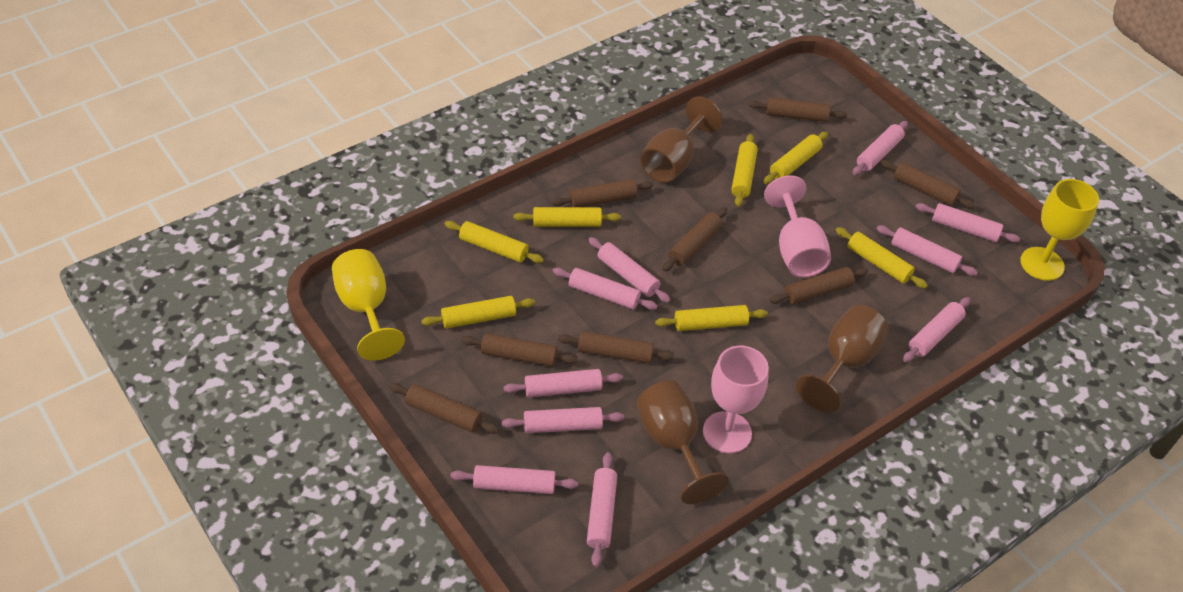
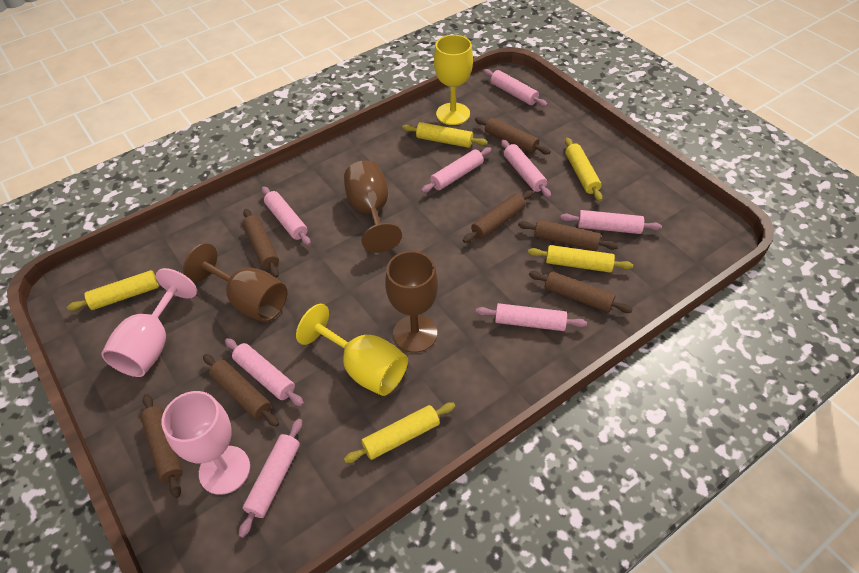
brown rolling pin: [389,383,499,434] [461,333,577,367] [552,179,654,207] [558,331,674,363] [662,207,727,272] [749,97,847,122] [770,267,868,305] [880,160,975,209] = 8 -> [140,394,183,498] [203,354,279,427] [243,209,279,278] [463,190,533,243] [475,117,551,154] [518,219,618,251] [529,271,633,313] = 7
pink rolling pin: [451,465,578,494] [502,407,624,433] [504,369,623,397] [552,268,658,310] [587,452,617,567] [588,237,671,303] [853,121,908,175] [877,225,978,276] [903,297,971,362] [916,203,1020,243] = 10 -> [225,338,304,406] [239,419,302,538] [262,186,311,246] [421,147,492,193] [476,303,587,331] [483,69,548,107] [501,139,551,198] [560,210,662,234] = 8
yellow rolling pin: [421,296,535,329] [445,221,544,263] [513,207,621,227] [655,305,768,331] [731,134,758,207] [763,132,828,184] [836,227,928,289] = 7 -> [67,270,159,311] [344,402,455,463] [403,122,488,148] [528,245,633,273] [565,138,603,201] = 5

